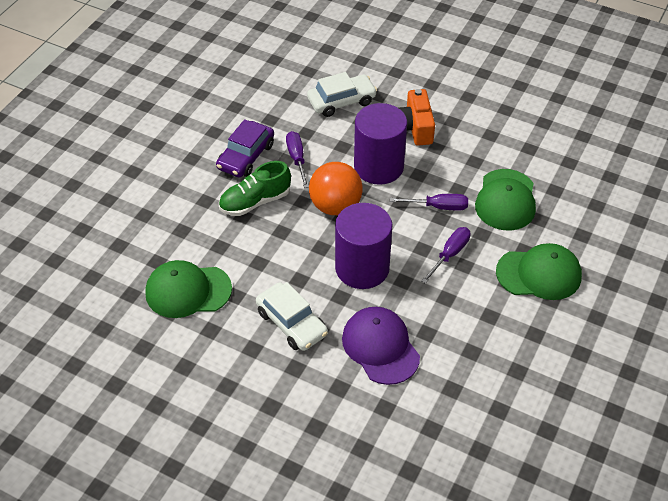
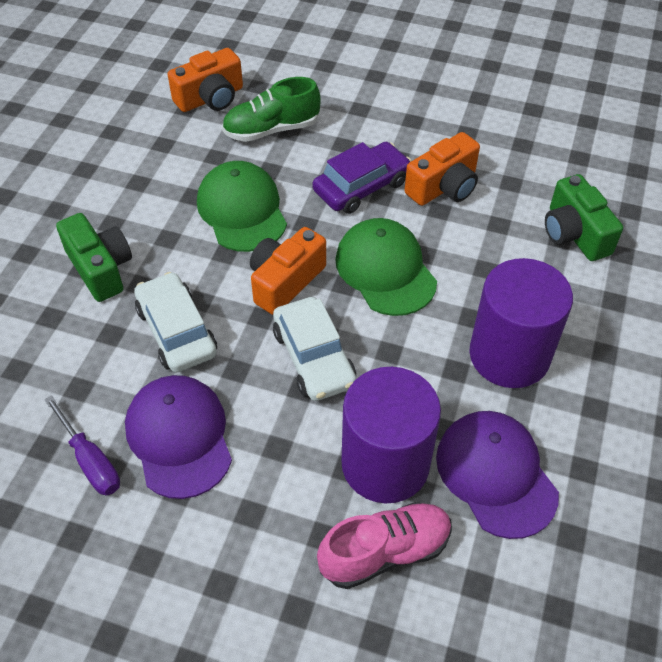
green camera: none = 0 -> [56,213,132,302] [545,174,623,261] = 2
green cap: [145,260,232,318] [475,169,536,231] [496,243,582,300] = 3 -> [197,161,287,252] [335,218,437,316] = 2
orange ball: [309,162,363,215] = 1 -> none = 0
orange camera: [399,89,435,146] = 1 -> [168,48,243,112] [250,227,326,315] [405,132,480,206] = 3
pink shoe: none = 0 -> [317,502,452,589] = 1
purple cap: [342,307,420,385] = 1 -> [125,375,232,499] [436,411,559,539] = 2
purple screwdriver: [286,131,309,188] [390,194,468,210] [421,227,471,284] = 3 -> [44,395,120,496] = 1

